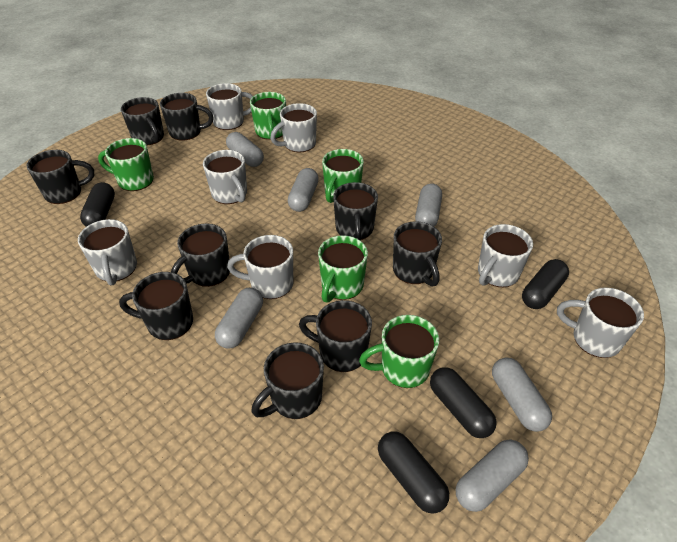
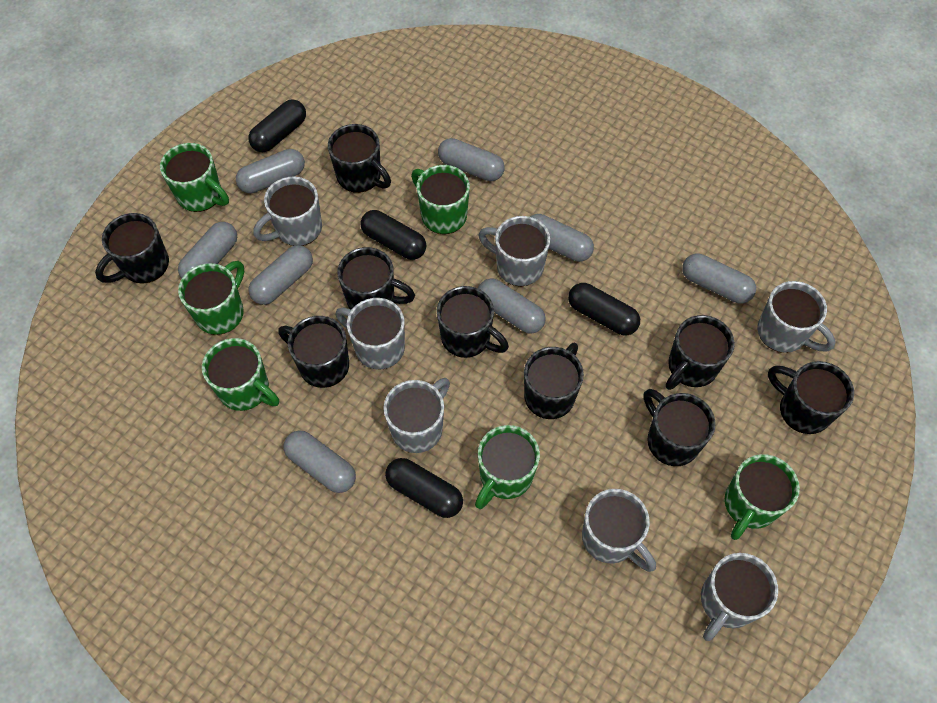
green mug: [98,138,154,191] [250,92,286,140] [318,235,368,302] [322,149,364,203] [359,315,439,388] = 5 -> [160,143,229,212] [178,261,244,335] [202,338,279,411] [411,165,470,234] [475,425,540,509] [725,454,800,540] = 6
grey capsule: [215,288,263,349] [226,132,264,167] [288,168,319,212] [415,184,442,226] [456,439,529,512] [492,358,552,432] = 6 -> [178,222,237,279] [236,149,305,193] [249,245,313,305] [283,431,356,493] [438,138,505,181] [478,278,546,334] [530,214,594,262] [682,254,756,303] = 8

